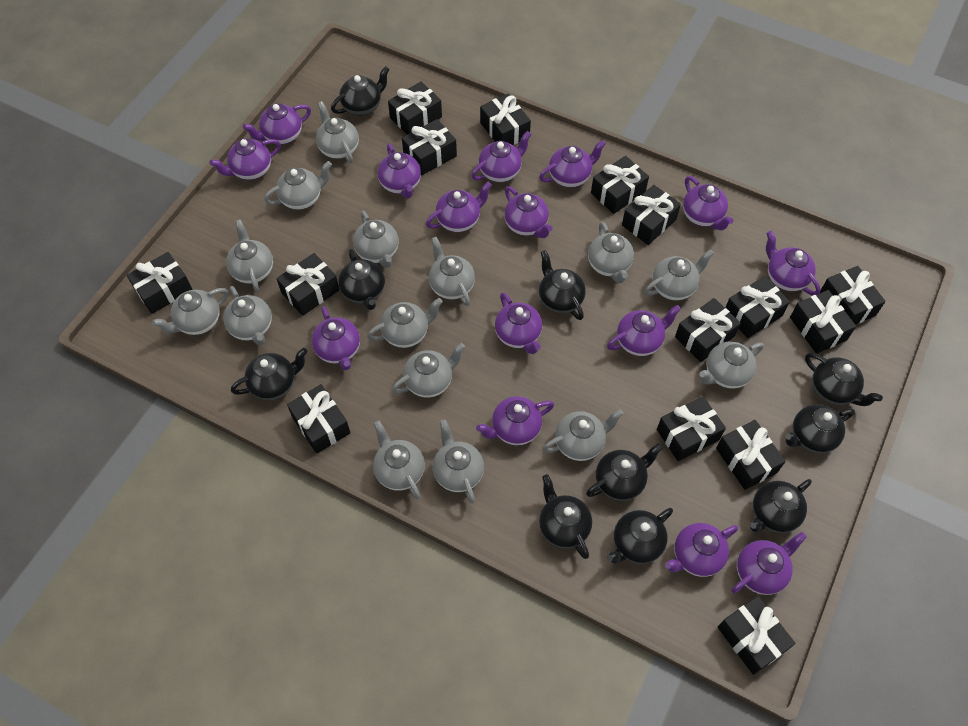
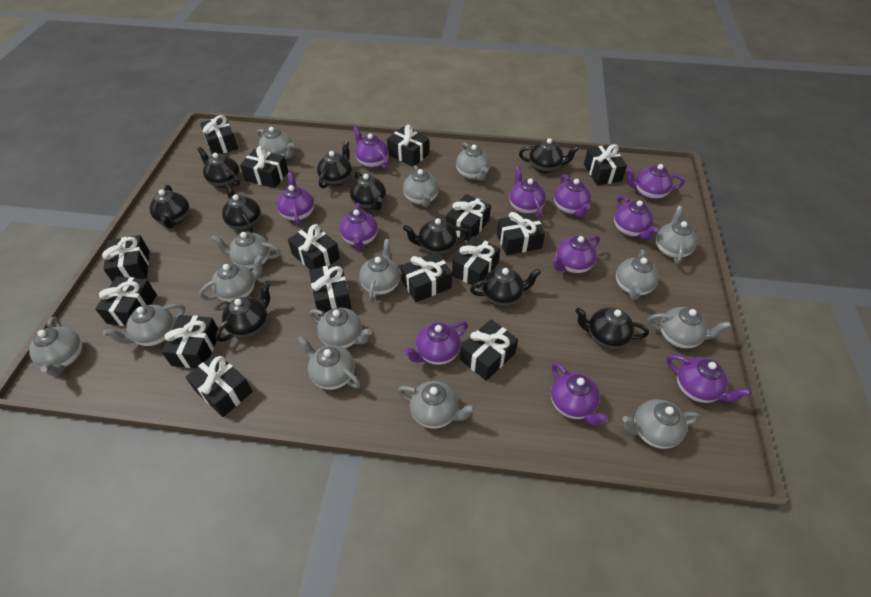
purple teapot: [210,138,281,180] [243,103,311,144] [312,306,360,370] [378,143,421,198] [426,182,492,232] [471,131,532,182] [476,396,554,445] [495,292,542,354] [504,186,553,238] [539,140,606,187] [607,305,681,356] [665,523,738,577] [683,176,733,230] [731,532,807,595] [766,231,821,295] = 15 -> [277,172,314,226] [340,203,378,250] [353,126,389,169] [404,321,468,365] [509,166,546,218] [551,362,608,426] [553,235,600,274] [554,174,591,217] [614,195,658,240] [626,164,685,200] [666,355,752,403] = 11

